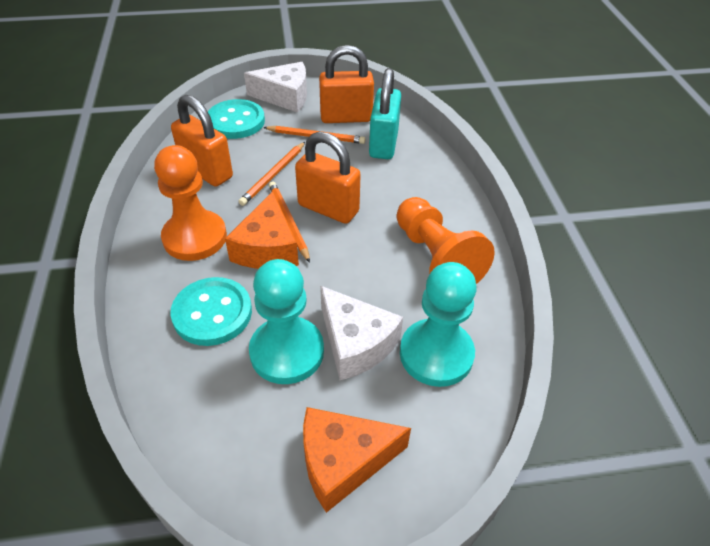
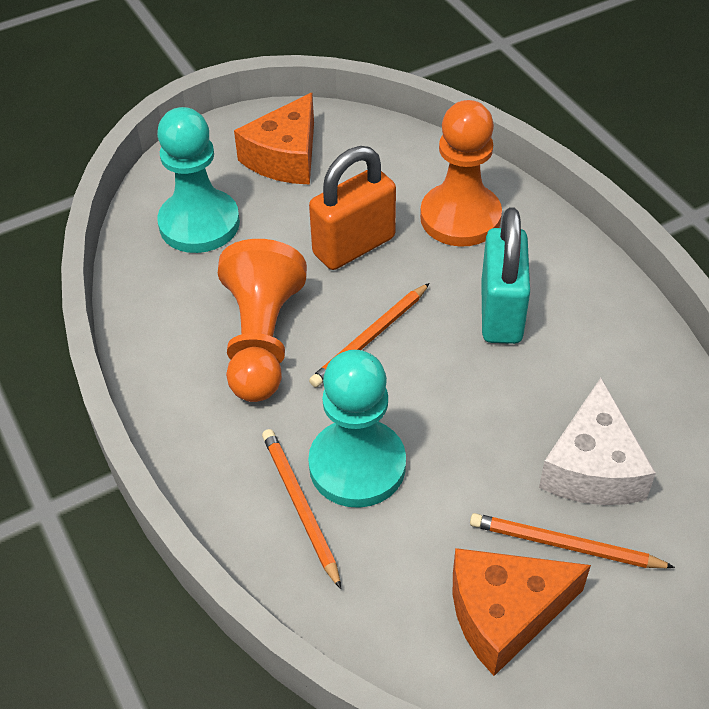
orange padlock: [171,95,233,187] [295,132,361,224] [319,45,374,123] = 3 -> [309,146,396,270] = 1
turquoise button: [170,277,252,346] [208,99,265,139] = 2 -> none = 0
white cheese: [244,62,307,113] [320,286,403,380] = 2 -> [539,378,656,505] = 1

